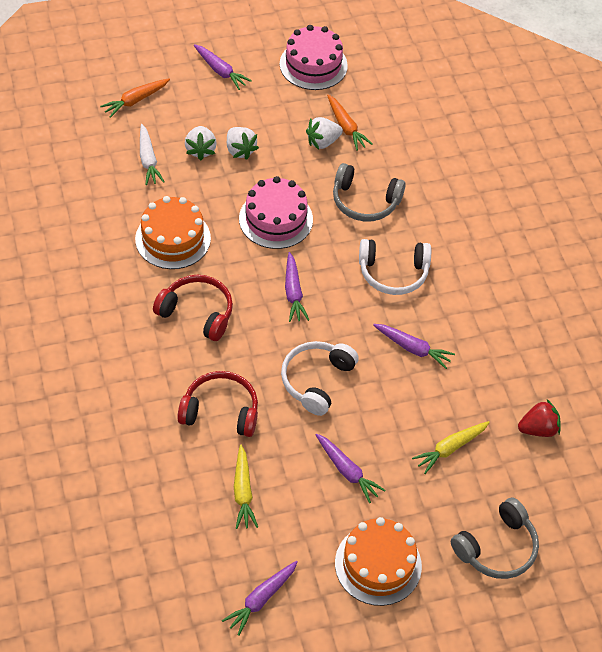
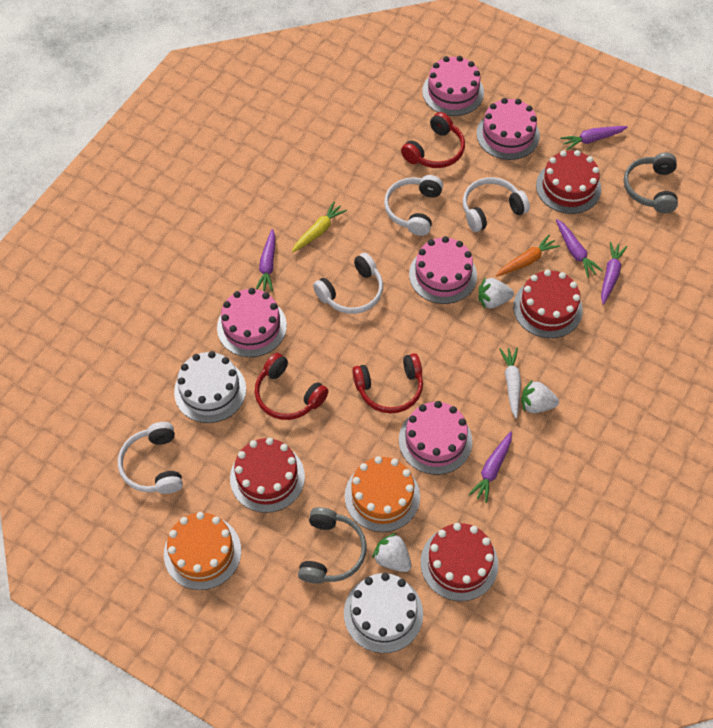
orange carrot: [100,78,170,118] [327,95,373,151] = 2 -> [496,235,560,276] = 1
pink cake: [239,176,313,249] [280,25,348,90] = 2 -> [217,288,287,357] [399,401,472,475] [409,236,477,304] [422,56,484,116] [476,98,540,160] = 5
red cake: none = 0 -> [230,438,305,513] [421,523,498,601] [513,270,583,338] [536,150,601,214] = 4
red headphones: [153,275,233,341] [177,371,258,437] = 2 -> [255,353,328,420] [352,353,423,414] [401,112,465,168] = 3
red strawberry: [518,399,561,437] = 1 -> none = 0
white cake: none = 0 -> [174,351,246,423] [344,573,423,653] = 2
white headphones: [281,341,359,416] [359,239,431,295] = 2 -> [118,422,183,494] [313,253,383,314] [384,175,443,236] [463,177,530,232] = 4
yellow carrot: [234,445,258,529] [412,421,490,474] = 2 -> [292,201,347,252] = 1

